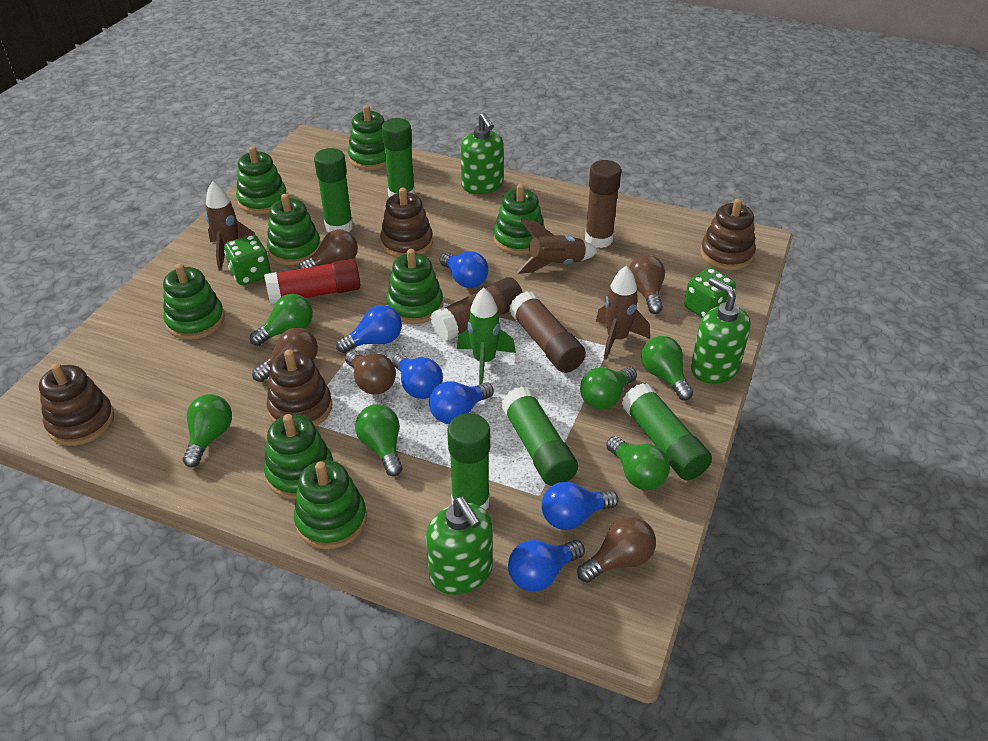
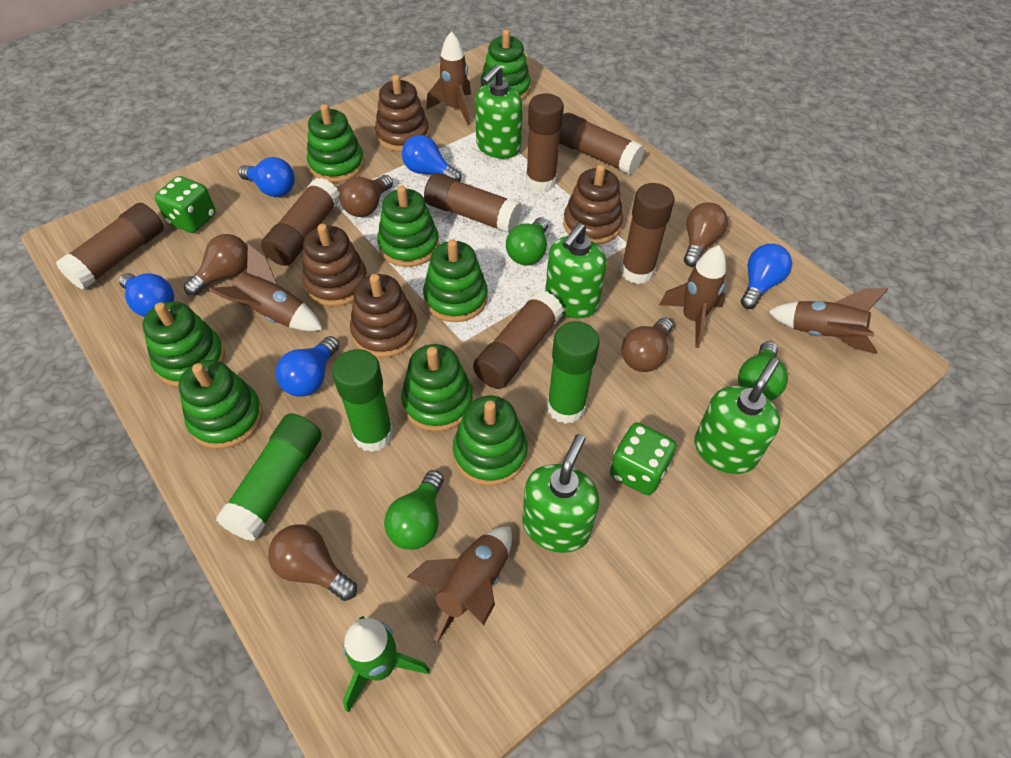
blue light bulb: [336,305,402,353] [392,354,443,399] [429,381,494,424] [439,251,488,288] [508,540,585,592] [541,482,619,530] = 6 -> [119,273,174,317] [238,157,295,197] [276,336,339,397] [402,135,461,182] [741,244,792,309] = 5
brown glue stick: [430,277,523,342] [509,291,586,373] [585,160,621,248] = 3 -> [56,203,164,290] [261,178,339,266] [424,173,522,234] [473,290,564,389] [526,93,564,192] [559,113,645,175] [620,183,675,284] = 7
brown rocket: [205,181,255,271] [517,219,598,274] [596,265,650,360] = 3 -> [208,244,323,331] [407,527,512,644] [426,31,471,125] [659,245,726,348] [768,288,888,354] = 5
green glue stick: [314,148,353,232] [381,118,415,197] [447,413,490,510] [501,386,578,486] [622,383,712,480] = 5 -> [216,413,322,541] [332,349,393,452] [547,321,599,424] = 3
green light bulb: [183,394,232,467] [250,294,313,346] [355,404,403,476] [580,367,637,409] [606,436,670,490] [641,336,693,400] = 6 -> [384,470,444,550] [506,217,548,265] [738,341,788,400] = 3
green soap dispenser: [426,497,493,595] [460,113,503,194] [691,277,751,384] = 3 -> [475,65,523,159] [522,434,599,553] [545,223,607,318] [694,358,780,474] = 4
red glue stick: [264,259,360,305] = 1 -> none = 0

